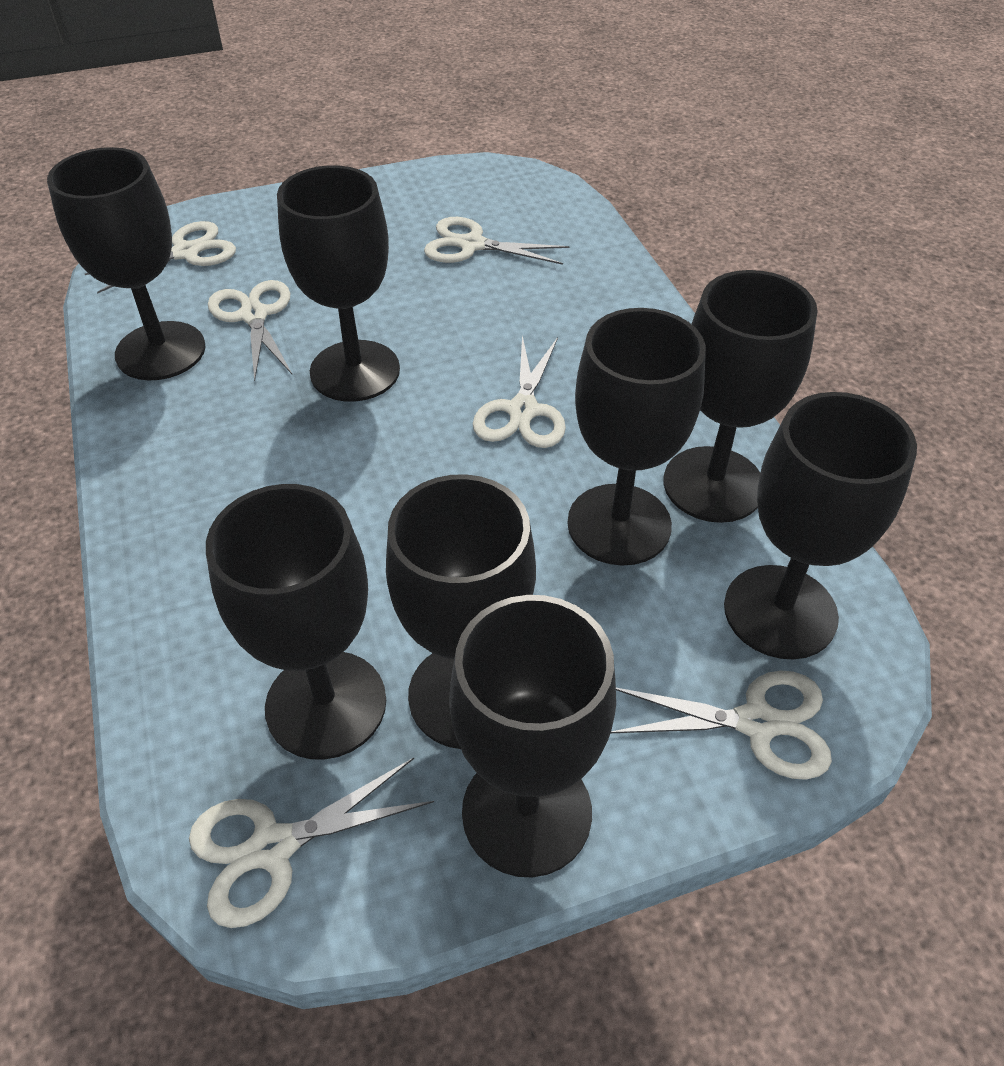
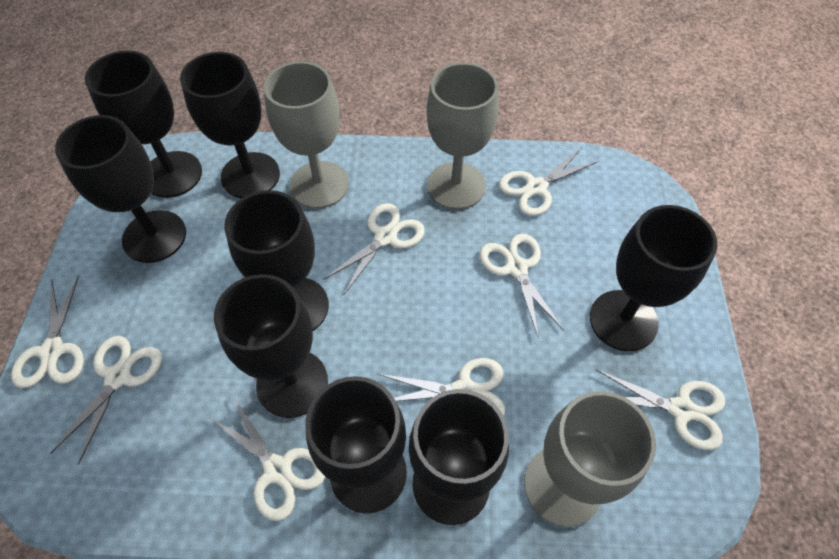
grey goblet: none = 0 -> [264,61,349,209] [427,62,499,210] [524,391,656,527] = 3
white scissors: [85,221,236,294] [189,758,434,928] [208,280,292,381] [424,217,569,265] [473,335,566,448] [611,671,832,780] = 6 -> [11,275,84,388] [50,336,162,465] [209,395,325,521] [323,203,425,294] [378,358,505,416] [480,234,564,338] [499,148,599,216] [596,369,725,450] = 8

